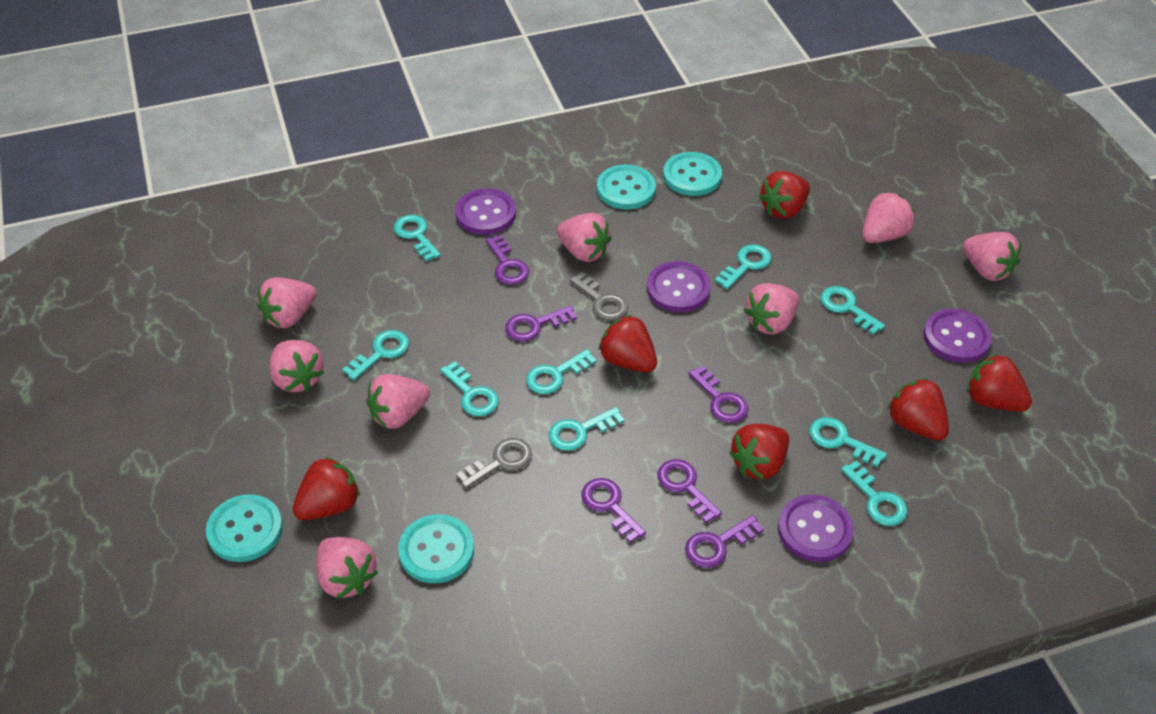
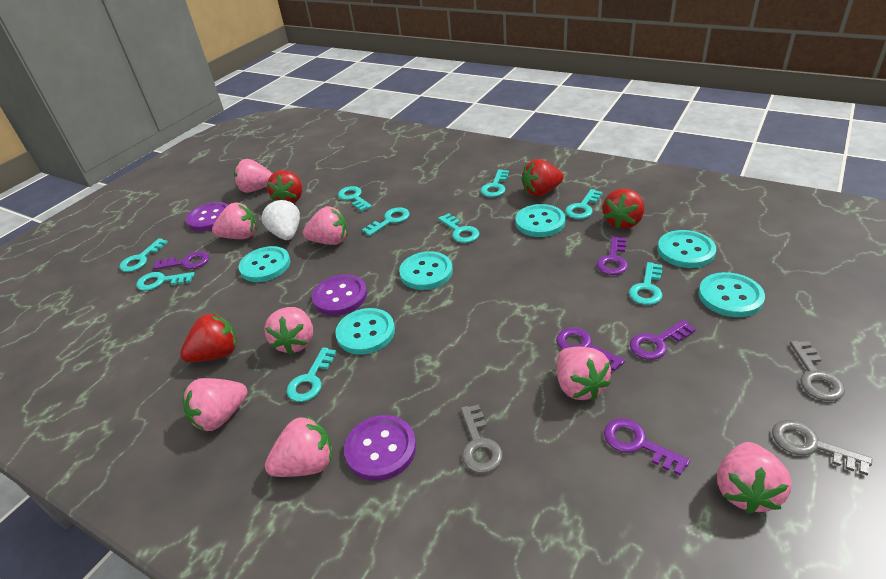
grey key: [456,438,532,489] [570,272,628,320] = 2 -> [461,404,503,473] [772,420,872,475] [790,341,845,401] = 3
purple button: [456,189,516,235] [647,261,711,312] [778,495,854,562] [924,309,992,363] = 4 -> [186,202,228,231] [312,275,367,316] [344,415,416,481] = 3
purple key: [486,235,529,285] [505,306,577,342] [582,478,646,543] [657,459,722,523] [685,515,764,568] [688,365,748,423] = 6 -> [153,251,209,270] [556,327,625,371] [597,236,628,275] [604,418,690,476] [630,320,696,360] = 5
red strawberry: [293,457,360,520] [599,315,657,372] [729,424,789,480] [759,171,810,219] [887,378,949,441] [967,354,1032,412] = 6 -> [180,313,236,362] [267,170,302,203] [521,159,564,197] [603,189,644,229] = 4
turquoise button: [206,494,283,562] [398,514,474,583] [597,165,656,209] [663,152,722,196] = 4 -> [239,246,290,282] [335,308,395,355] [399,251,453,290] [515,204,565,237] [658,230,716,268] [698,272,765,317] = 6
white strawberry: none = 0 -> [262,199,300,240] = 1

